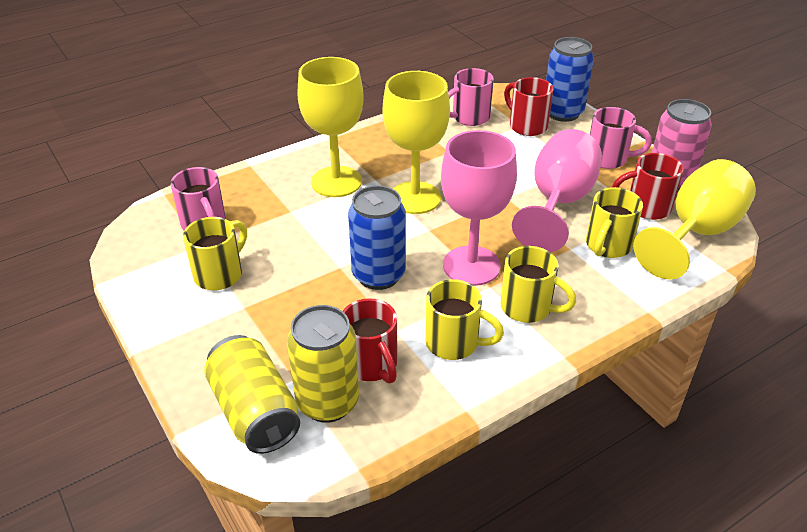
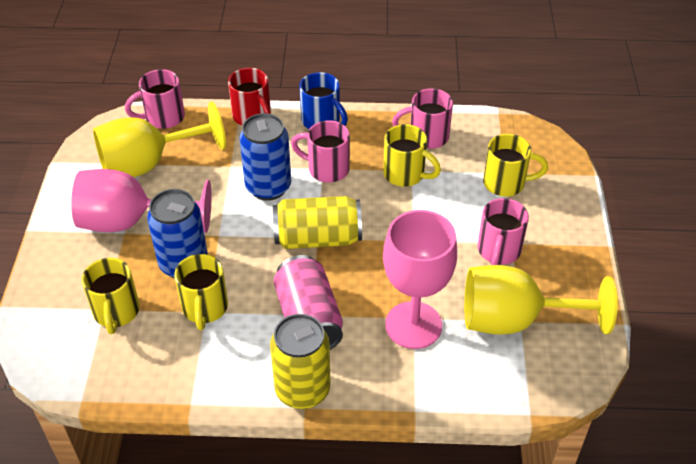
blue mug: none = 0 -> [299,72,348,129] = 1
pink mug: [171,167,226,230] [448,68,494,126] [590,107,652,169] = 3 -> [125,69,185,129] [291,120,350,182] [392,88,453,149] [477,198,529,265] = 4
red mug: [343,298,397,384] [504,77,553,136] [612,153,684,220] = 3 -> [228,68,271,126] = 1
yellow goblet: [297,57,364,197] [383,71,450,214] [633,159,756,280] = 3 -> [93,102,226,177] [464,265,618,335] = 2

